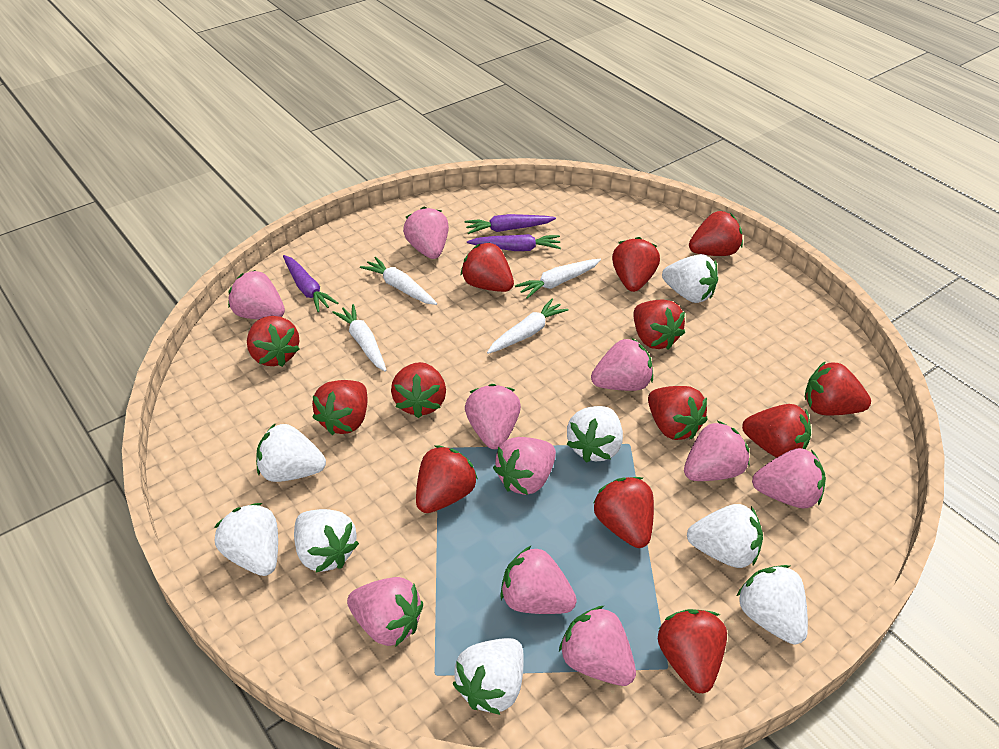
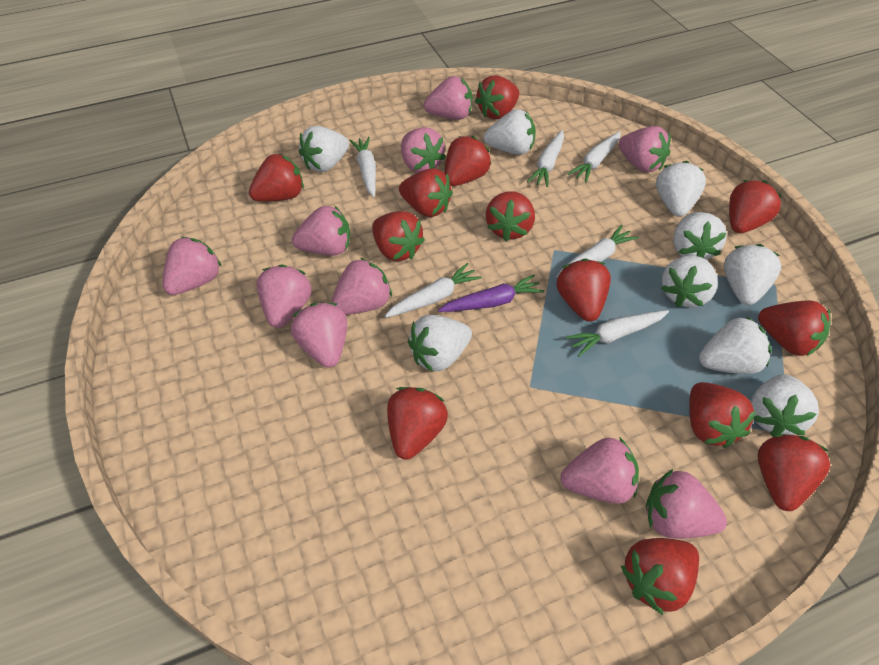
purple carrot: [283,255,338,312] [465,214,556,234] [467,234,561,251] = 3 -> [438,275,544,312] = 1
white carrot: [332,304,387,372] [360,257,437,305] [487,299,569,354] [515,259,601,299] = 4 -> [349,137,376,197] [384,263,482,318] [527,130,564,187] [557,225,639,278] [566,310,669,357] [567,131,621,183] = 6
white strawberry: [214,503,278,576] [256,423,326,482] [294,509,359,573] [452,638,524,715] [567,406,623,463] [662,254,718,303] [687,504,763,568] [736,565,808,644] = 8 -> [299,126,349,172] [408,315,472,372] [484,109,536,155] [656,161,706,217] [661,256,718,307] [673,212,727,260] [699,316,772,374] [724,244,781,305] [751,374,819,437] = 9

